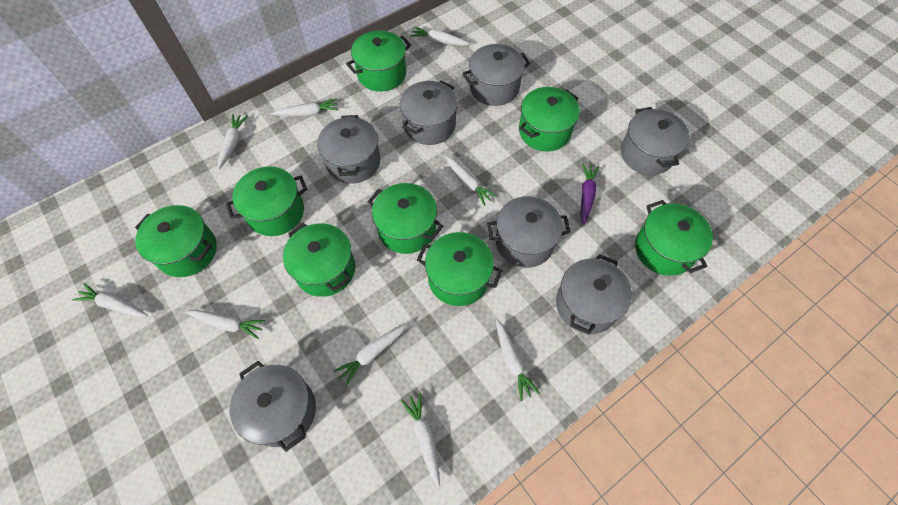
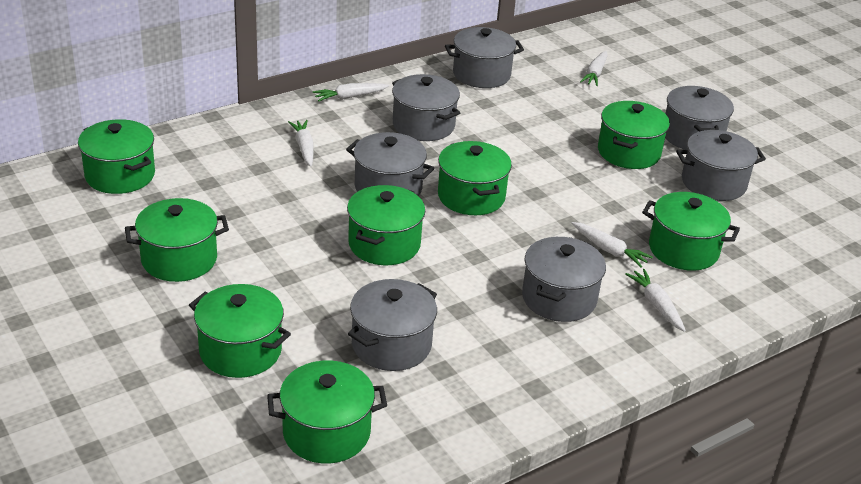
purple carrot: [581,164,599,225] = 1 -> none = 0
white carrot: [72,283,148,317] [186,310,266,339] [218,114,248,169] [271,98,339,116] [334,324,407,386] [400,393,440,487] [410,26,470,46] [445,155,497,206] [496,319,540,401] = 9 -> [288,120,314,167] [313,83,389,102] [571,222,653,268] [580,51,608,86] [625,269,686,332] = 5

